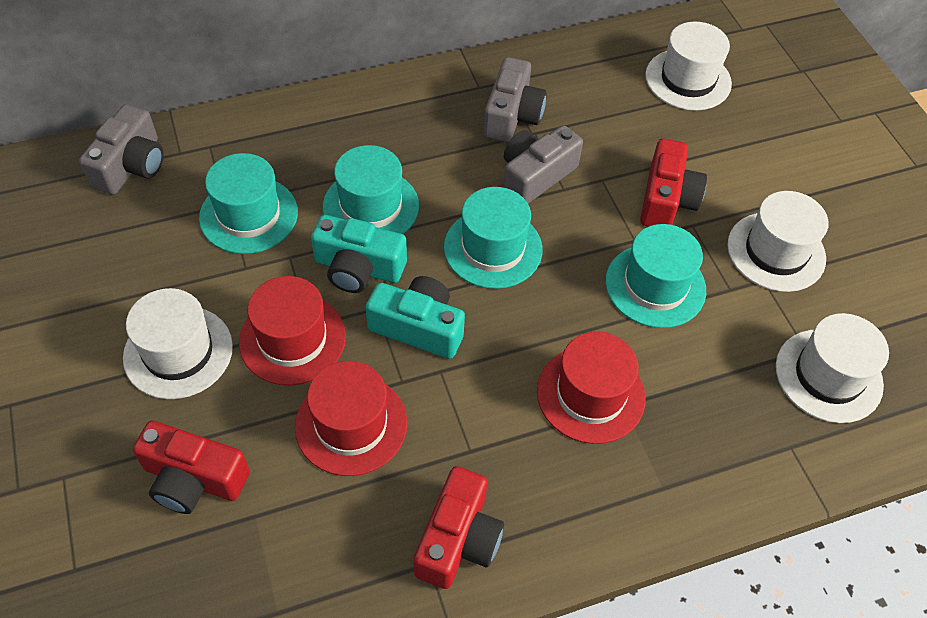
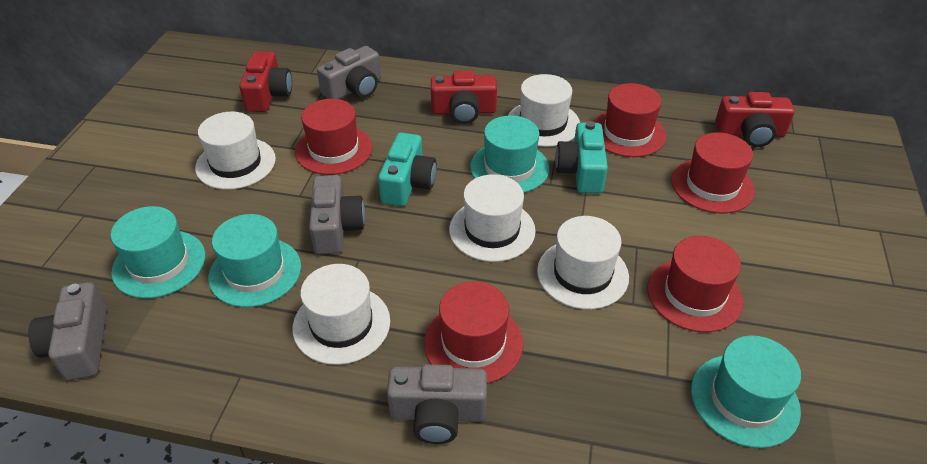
grey camera: [79,104,163,195] [483,57,547,142] [503,125,583,204] = 3 -> [28,282,107,380] [309,175,365,254] [317,46,381,99] [387,364,487,444] = 4
red hat: [239,276,346,386] [295,361,407,476] [537,332,646,444] = 3 -> [295,99,373,175] [424,281,523,384] [593,83,666,157] [647,236,743,332] [671,132,755,213] = 5
white hat: [123,288,233,399] [645,22,732,111] [727,191,829,292] [776,313,889,423] = 4 -> [195,112,276,190] [293,264,390,365] [449,174,536,262] [508,74,580,147] [537,216,629,309] = 5

